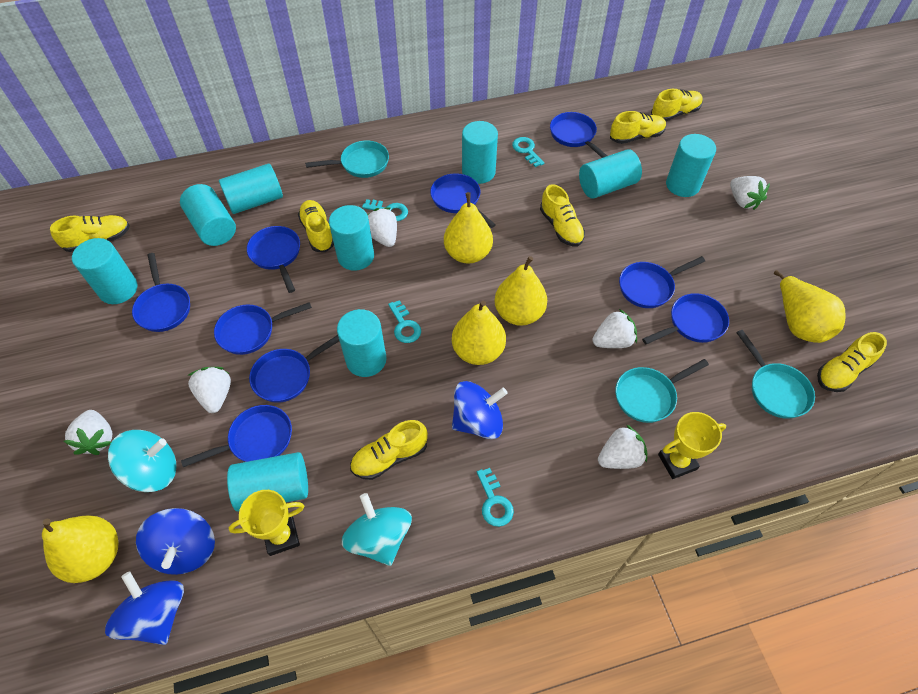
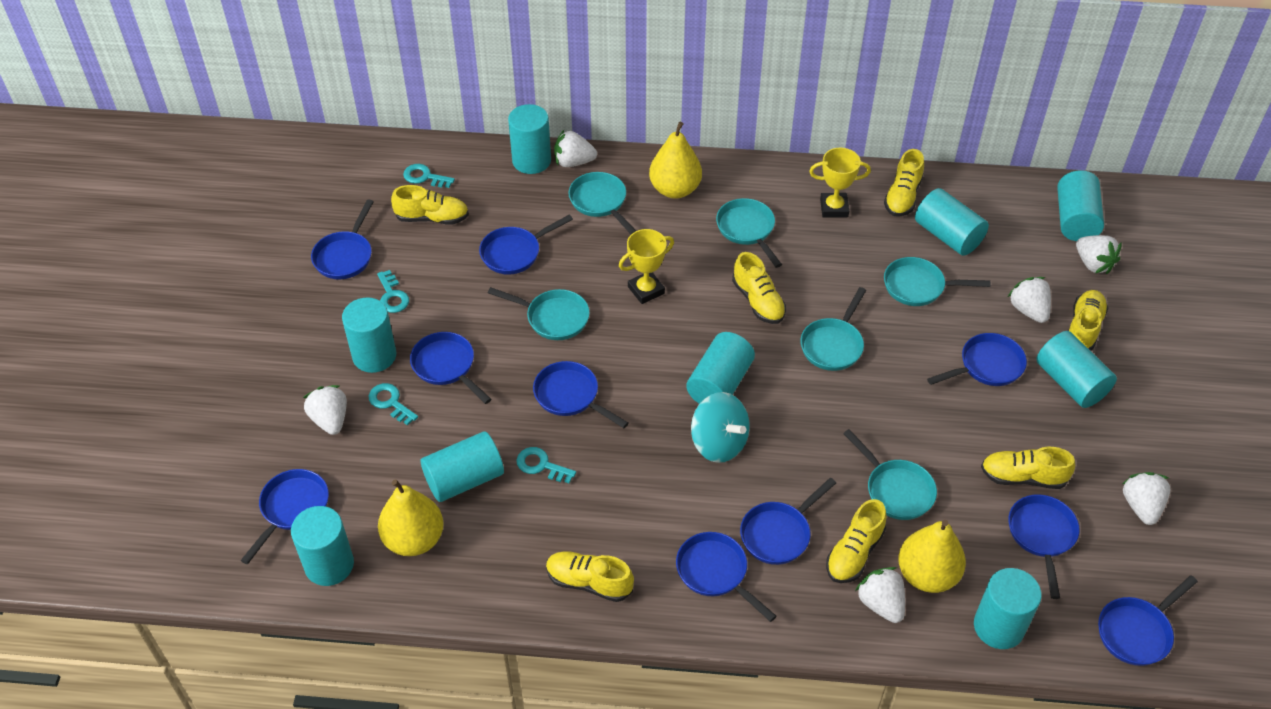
blue pan: [132,253,190,332] [181,405,292,467] [214,302,312,355] [247,226,300,293] [249,335,339,403] [430,173,496,228] [550,112,607,158] [619,256,705,308] [642,293,729,344] = 9 -> [240,469,329,564] [311,199,374,279] [410,332,492,404] [479,215,573,275] [533,361,628,428] [676,532,777,622] [740,478,836,565] [927,333,1027,386] [1008,494,1080,599] [1098,575,1198,666] = 10
blue spinning top: [105,571,184,645] [136,508,215,575] [452,381,508,439] = 3 -> none = 0
turquoise pan: [305,141,389,178] [615,359,709,423] [736,330,815,419] = 3 -> [488,287,590,340] [568,172,636,234] [716,198,782,268] [801,287,866,371] [843,429,937,520] [884,257,990,306] = 6
turquoise spinning top: [108,430,176,492] [342,493,412,566] = 2 -> [691,392,750,463] = 1
yellow pear: [42,515,119,583] [444,192,493,263] [452,300,506,365] [495,256,547,326] [774,270,846,343] = 5 -> [378,479,444,556] [649,121,702,199] [898,520,966,593] = 3

